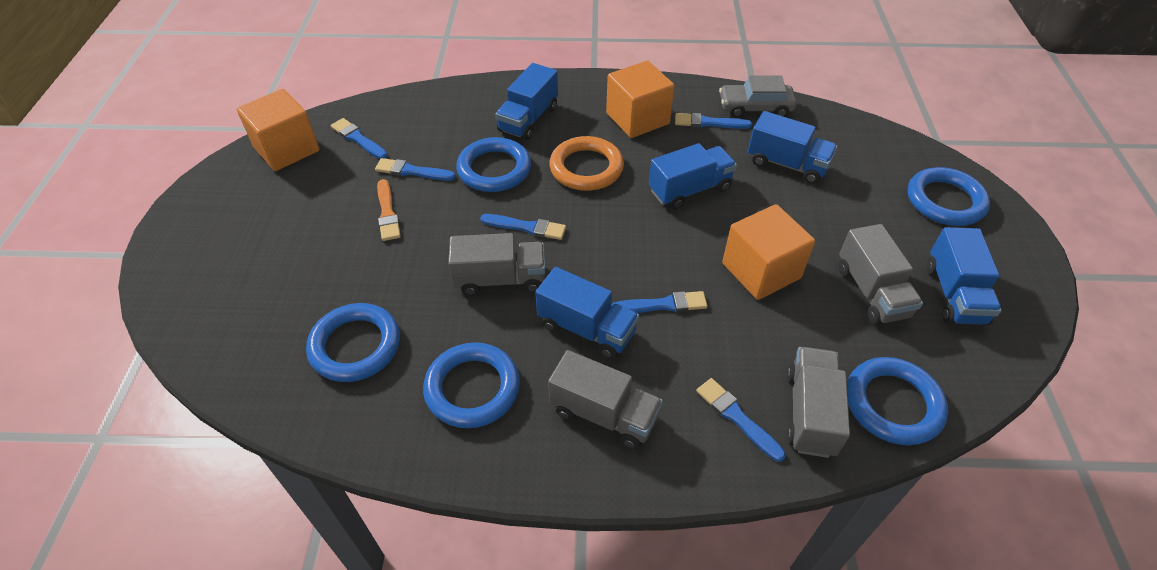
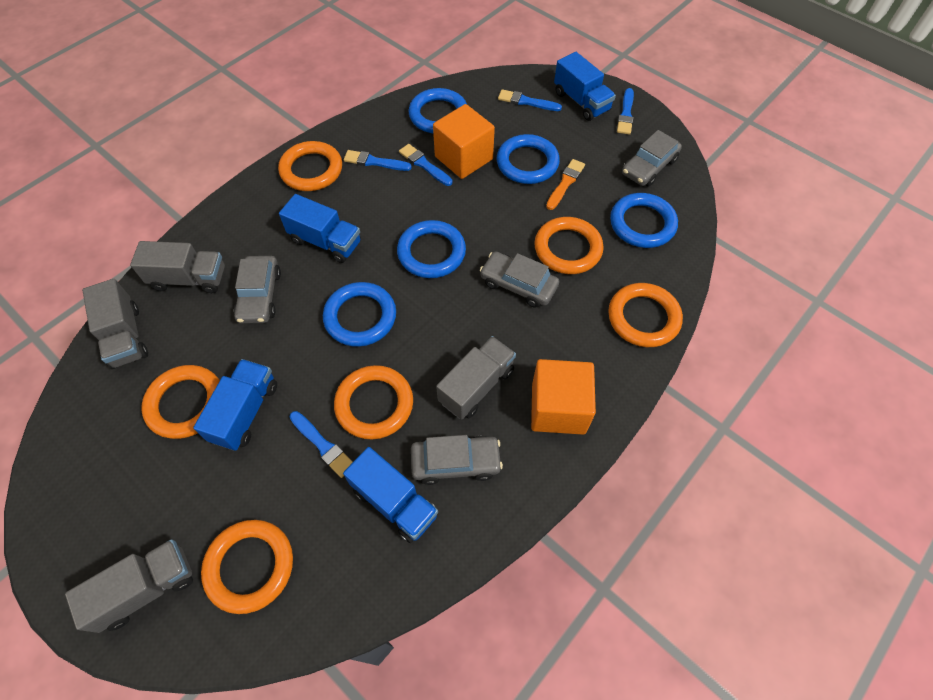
blue brush: [331,118,388,159] [375,158,456,181] [480,214,566,240] [611,291,707,313] [675,113,752,129] [696,378,786,462] = 6 -> [290,411,353,478] [344,150,412,171] [399,144,452,186] [498,89,562,111] [617,88,634,135] = 5
blue truck: [496,63,558,140] [535,267,639,359] [649,143,737,210] [748,111,837,184] [927,227,1002,325] = 5 -> [193,359,277,451] [279,194,361,263] [343,447,438,543] [554,52,616,121] = 4
grey car: [719,75,797,118] = 1 -> [234,256,281,324] [411,435,503,485] [480,251,559,308] [622,130,682,187] = 4
orange cube: [237,89,319,171] [606,61,675,138] [722,204,815,300] = 3 -> [433,104,495,179] [531,359,596,435] = 2
orange ring: [549,136,624,191] = 1 -> [141,365,220,439] [201,520,293,614] [278,141,342,191] [334,365,413,440] [534,217,604,274] [608,283,683,347] = 6

